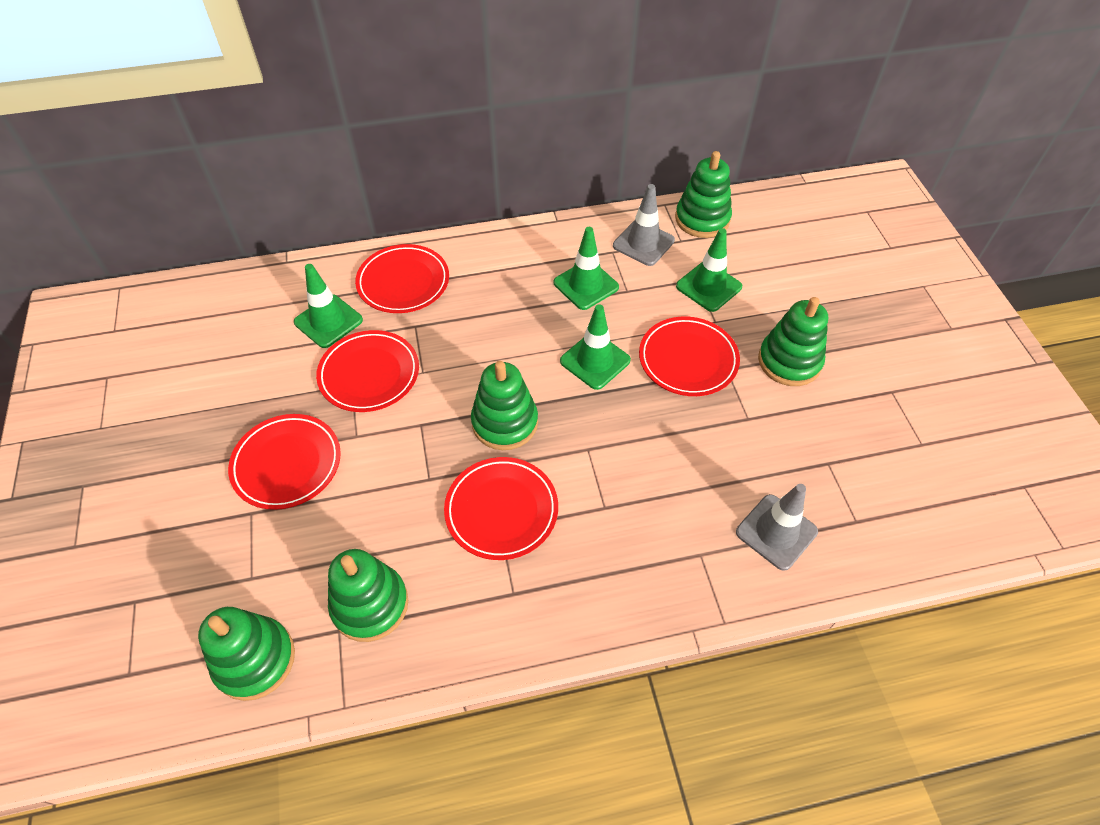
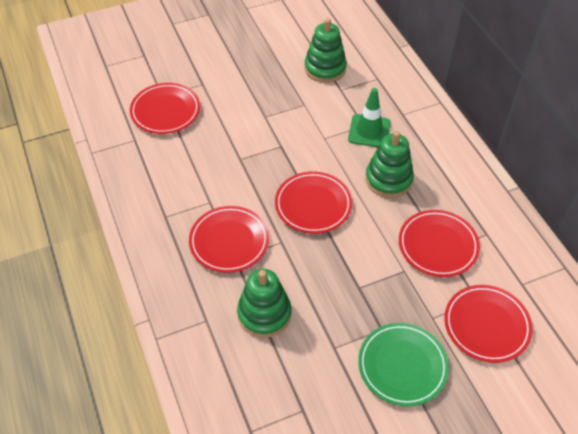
green plate: none = 0 -> [358,323,449,406] = 1
green stacking toy: [198,607,295,701] [328,549,408,642] [471,361,538,450] [675,151,732,238] [758,297,828,386] = 5 -> [237,269,292,338] [304,18,347,83] [365,131,414,198] = 3
green traffic cone: [294,264,363,348] [554,227,619,310] [560,304,631,390] [676,228,742,312] = 4 -> [348,88,391,147] = 1
grey traffic cone: [613,184,675,266] [736,484,818,571] = 2 -> none = 0

